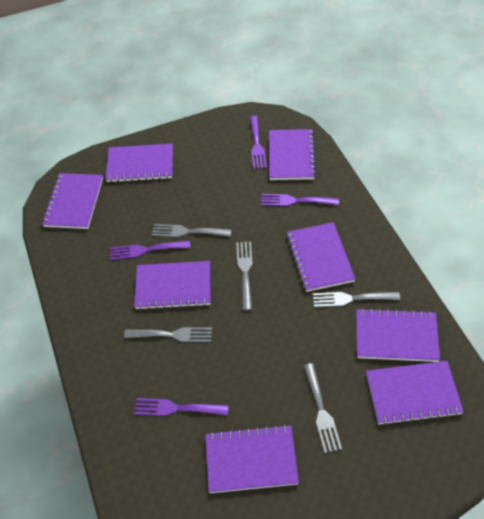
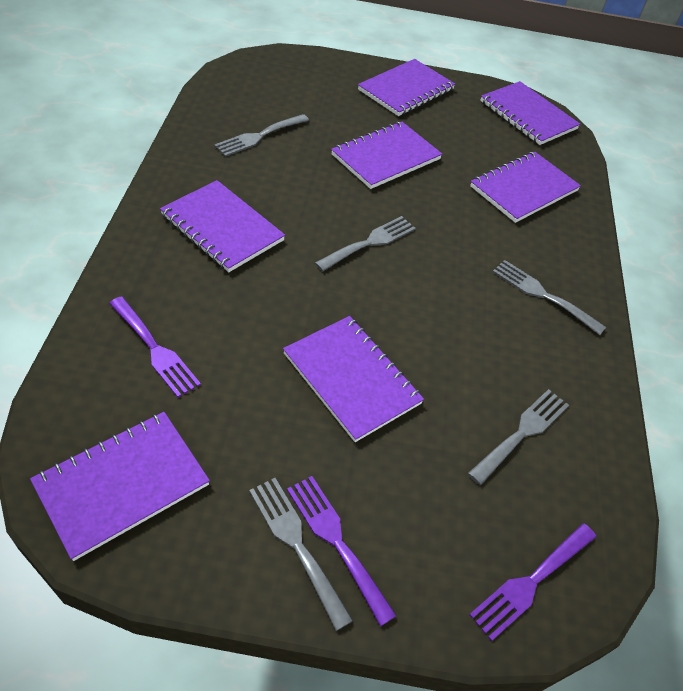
purple fork: [110,241,190,260] [134,398,229,416] [250,116,267,169] [261,194,339,206] = 4 -> [109,296,201,398] [287,476,397,626] [469,523,596,641] = 3
purple notebook: [42,173,103,229] [105,143,173,183] [134,261,211,310] [205,424,299,493] [269,129,316,180] [286,222,355,292] [356,308,440,362] [366,361,464,425] = 8 -> [30,412,210,561] [160,180,285,272] [283,316,424,442] [331,122,442,189] [358,59,455,116] [470,152,581,223] [480,81,580,145] = 7

